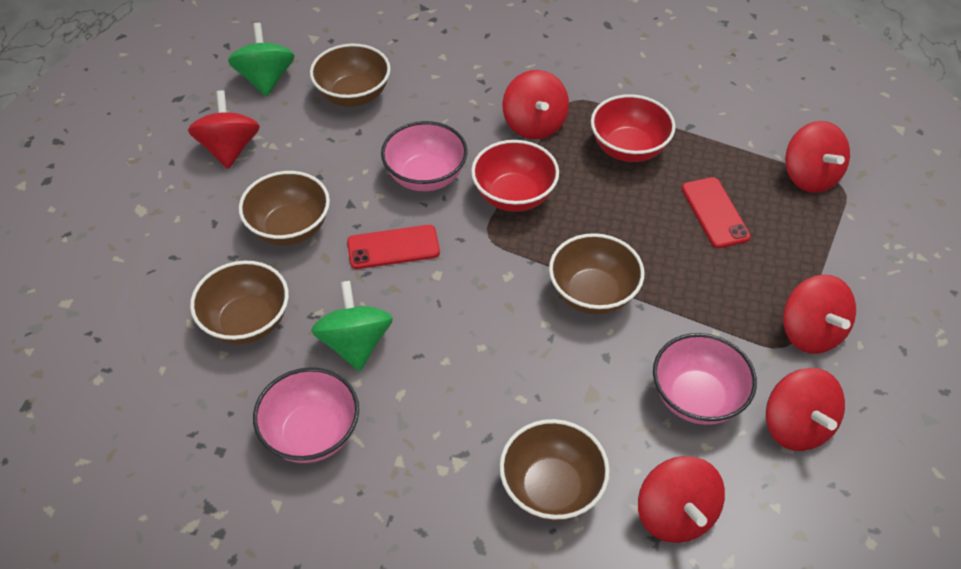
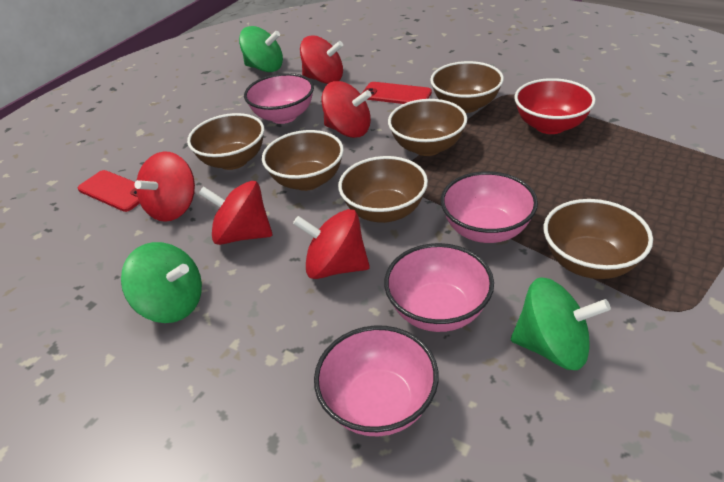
brown bowl: [190,261,289,345] [239,171,330,246] [310,44,391,107] [499,419,610,521] [549,233,644,315] = 5 -> [187,113,264,170] [262,130,344,191] [338,156,428,223] [388,99,467,156] [430,61,504,113] [544,199,653,279] = 6
green spinning top: [228,23,295,97] [311,281,393,371] = 2 -> [121,242,202,323] [239,26,283,72] [511,277,611,370] = 3
pink bowl: [253,367,359,463] [381,121,468,191] [653,333,757,425] = 3 -> [244,73,314,124] [314,326,439,436] [384,243,494,332] [441,171,538,243] = 4
red bowl: [471,140,559,212] [591,94,676,162] = 2 -> [515,78,596,134] = 1
red spinning top: [188,90,260,169] [502,70,569,139] [638,456,725,543] [766,368,845,451] [783,274,856,354] [785,121,850,193] = 6 -> [134,151,195,222] [198,181,272,245] [293,209,370,279] [300,35,343,84] [322,81,372,138] = 5

